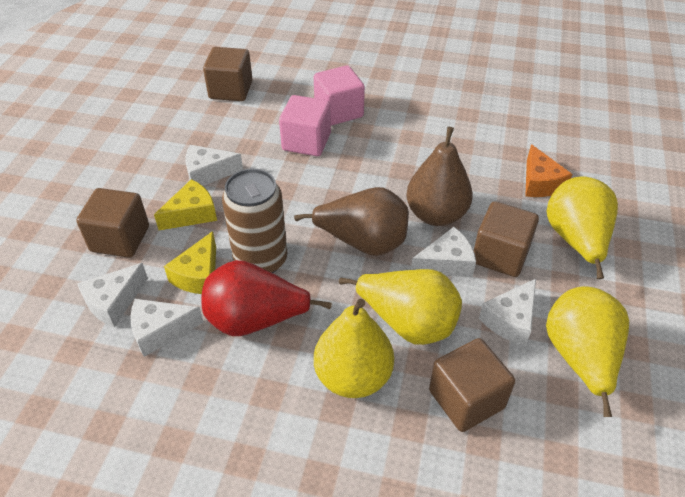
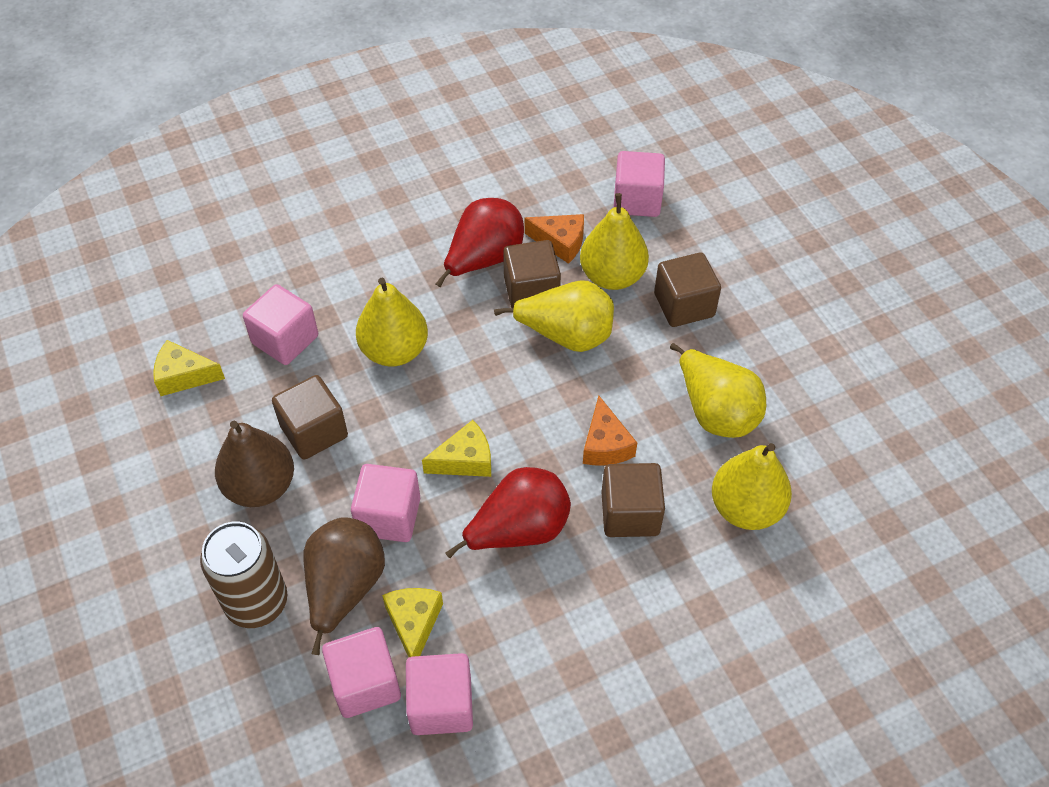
orange cheese: [525,144,572,197] = 1 -> [524,214,584,264] [583,396,637,465] = 2
pink cube: [279,95,331,156] [314,65,365,126] = 2 -> [243,284,318,365] [322,627,401,718] [351,464,420,542] [406,653,473,735] [614,151,665,217] = 5
red pear: [201,260,332,336] = 1 -> [436,198,524,287] [446,467,571,558] = 2
white cheese: [77,263,148,327] [130,299,204,357] [185,145,243,186] [411,227,476,277] [479,279,536,346] = 5 -> none = 0
yellow cheese: [154,179,217,230] [164,231,216,294] = 2 -> [153,340,225,396] [382,588,443,657] [422,420,491,477] = 3
yellow pear: [314,299,394,398] [339,269,462,345] [546,286,629,417] [547,177,618,279] = 4 -> [356,278,428,367] [494,280,614,352] [580,193,649,290] [670,343,766,438] [712,443,792,530] = 5

